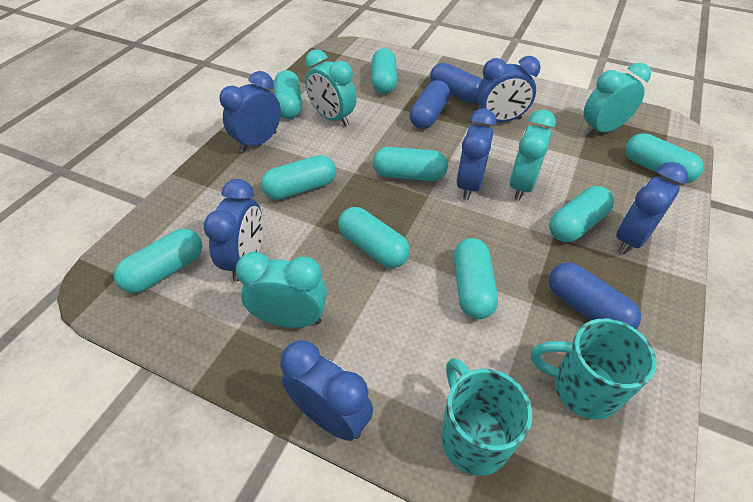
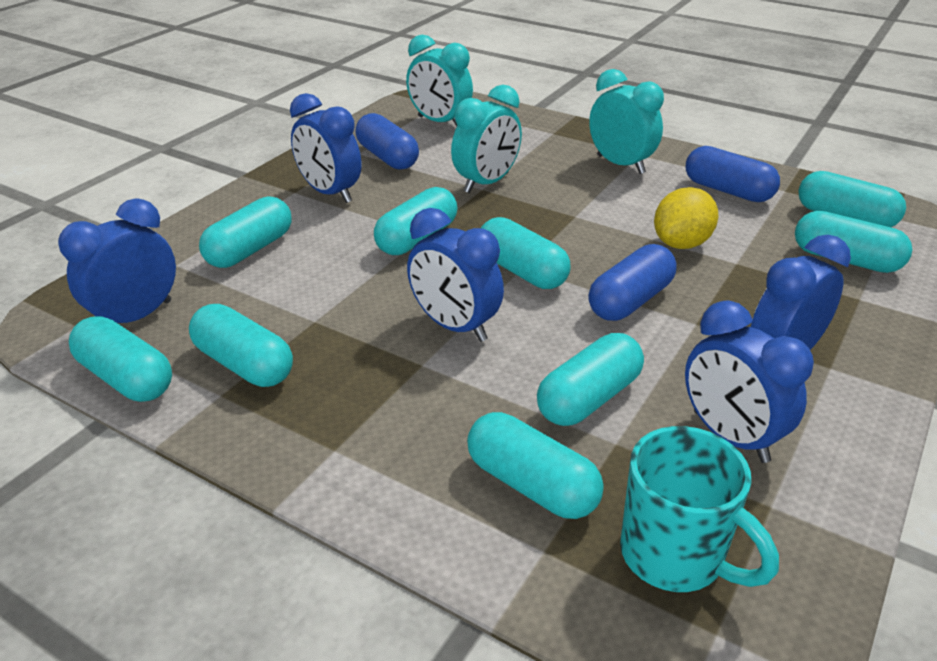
blue clock: [204,179,263,281] [219,71,281,153] [280,340,373,441] [456,108,497,200] [477,56,541,122] [616,162,688,254] = 6 -> [58,198,176,323] [290,93,361,203] [407,208,504,342] [685,300,814,463] [751,235,851,350] = 5
turquoise clock: [236,252,327,328] [305,49,357,127] [509,110,556,201] [584,63,651,135] = 4 -> [406,35,473,126] [451,85,522,193] [589,69,664,174] = 3
turquoise mug: [441,358,532,476] [531,318,657,420] = 2 -> [620,426,779,592] = 1
yellow lemon: none = 0 -> [654,187,718,249] = 1

